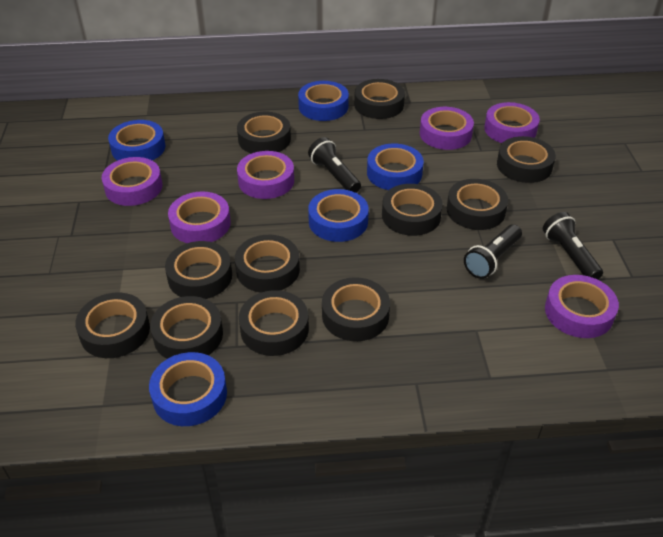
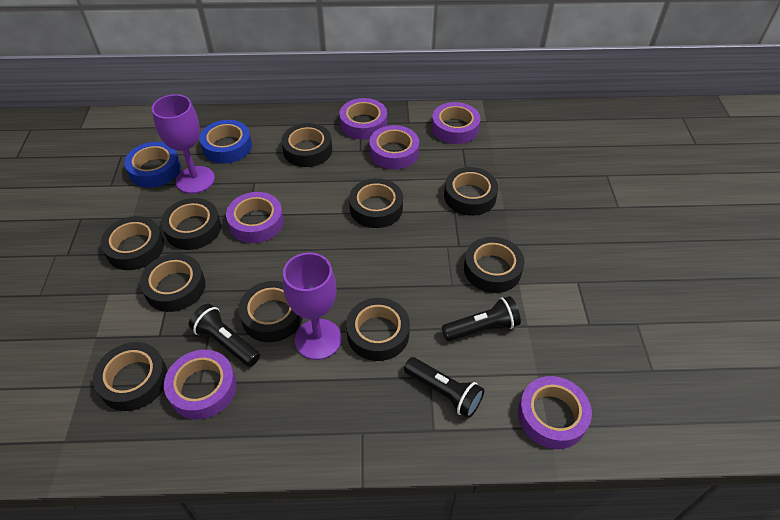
black tape: [75,293,150,358] [150,296,223,359] [165,241,232,299] [235,235,300,293] [237,112,291,154] [239,290,309,356] [322,277,390,341] [354,79,405,119] [382,184,443,236] [447,179,508,230] [497,136,556,183] = 11 -> [93,342,168,411] [100,216,164,270] [140,254,205,312] [161,198,221,250] [238,281,303,342] [281,123,332,167] [346,298,410,361] [349,178,403,228] [444,167,498,216] [464,237,524,293] = 10
blue tape: [108,120,165,160] [149,352,227,426] [298,81,349,121] [308,189,369,242] [367,143,424,190] = 5 -> [124,142,181,188] [199,120,252,164] = 2
purple goblet: none = 0 -> [152,94,215,194] [283,252,342,360] = 2

